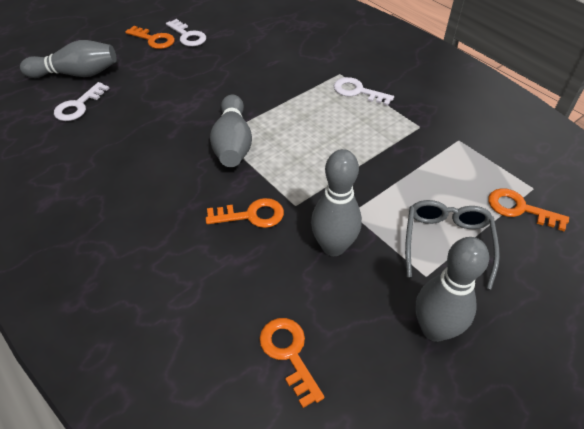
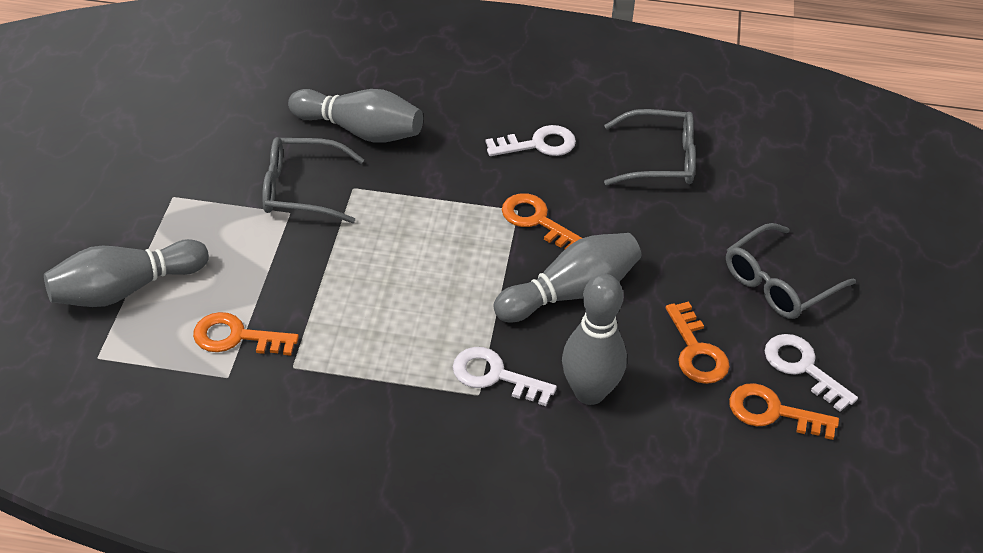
grey glasses: [405,200,500,289] = 1 -> [262,137,364,223] [604,109,696,185] [726,223,856,319] = 3

